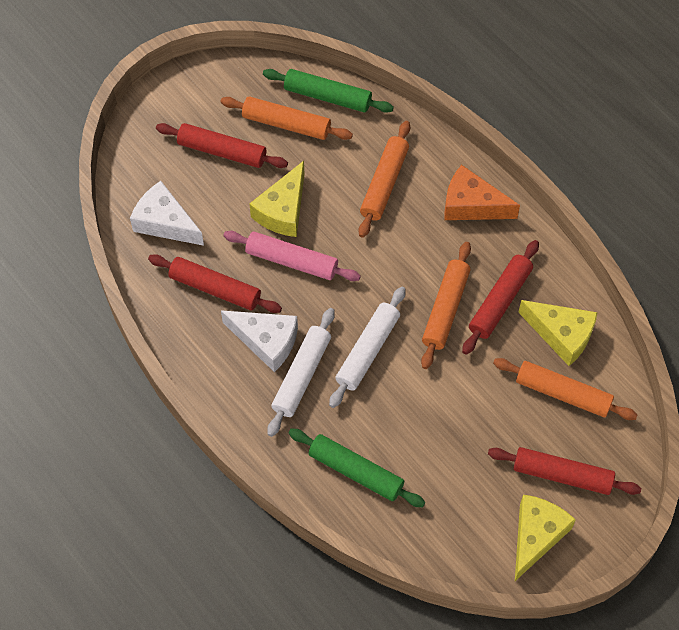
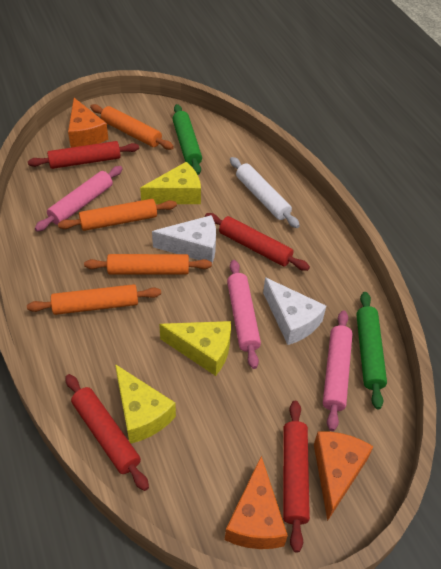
orange cheese: [444,165,520,220] = 1 -> [68,98,108,148] [225,456,288,549] [314,431,374,521] = 3
pink rolling pin: [224,231,361,281] = 1 -> [35,166,123,232] [227,260,261,369] [323,310,353,431] = 3
white rolling pin: [267,308,335,437] [329,287,406,408] = 2 -> [230,157,300,228] = 1

